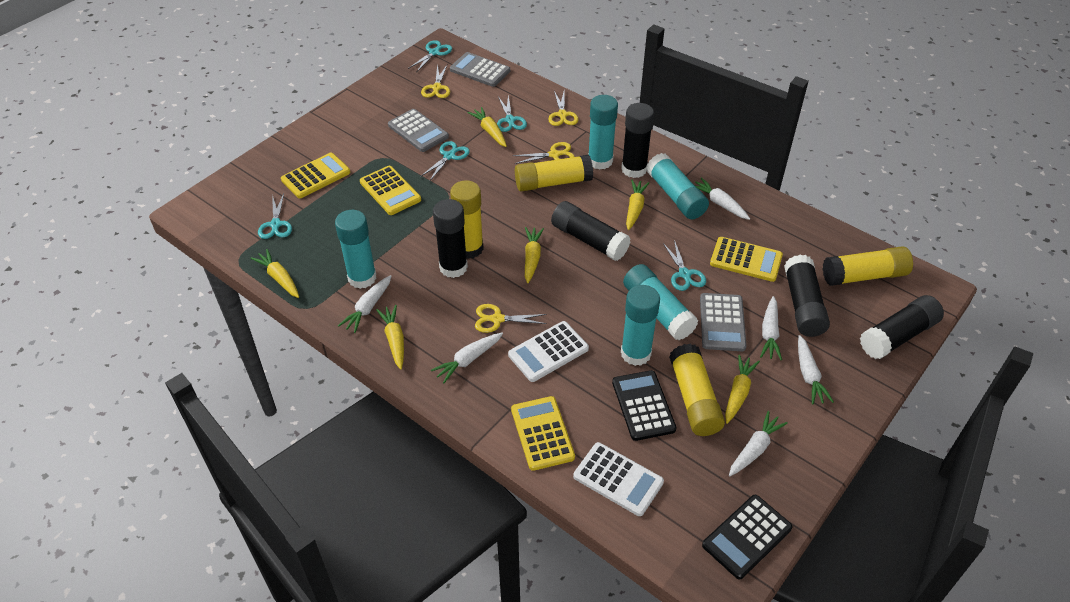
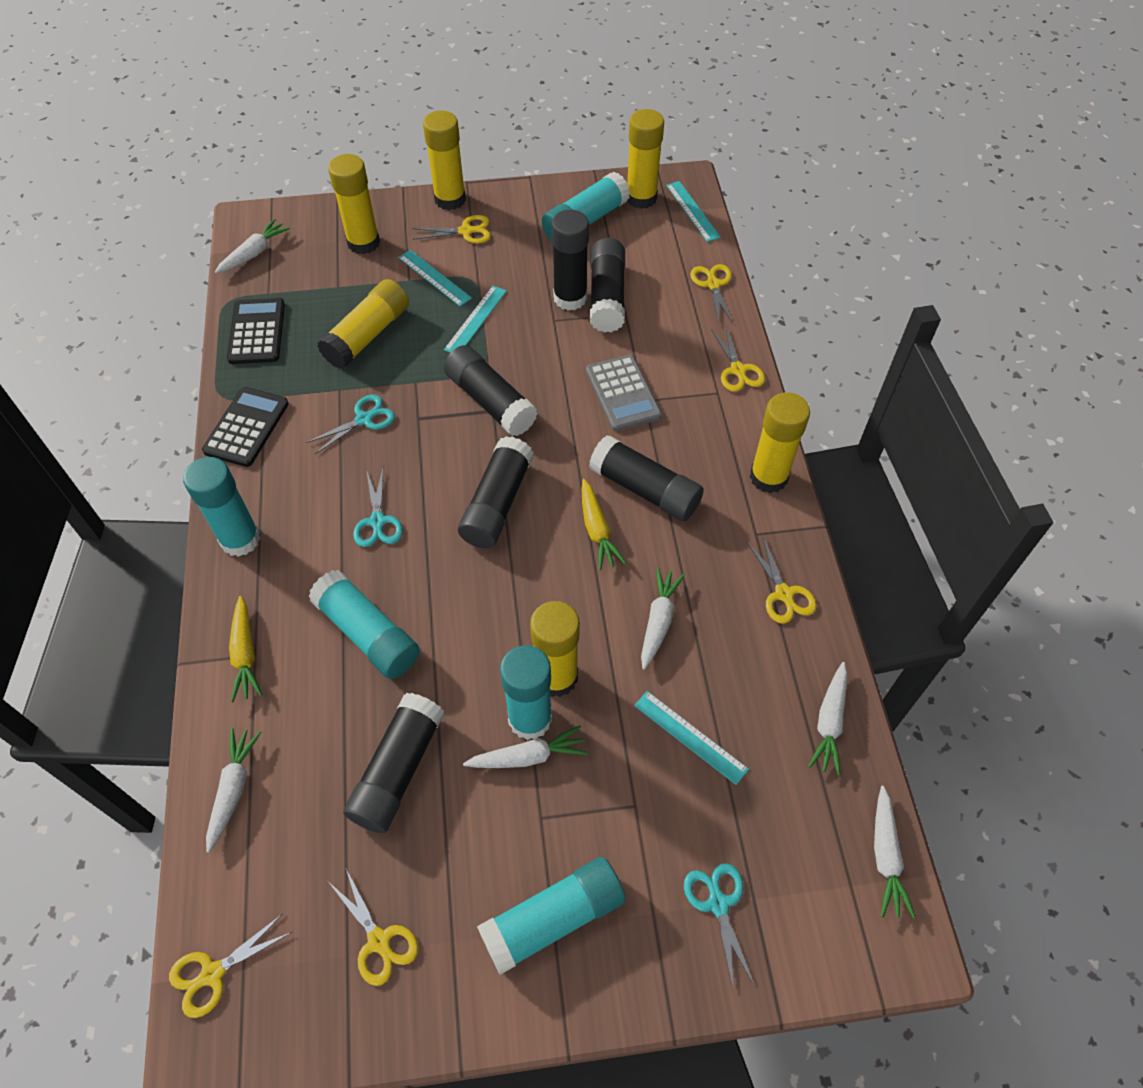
black glue stick: [433,199,468,278] [551,201,631,261] [621,103,654,178] [784,255,830,337] [860,295,944,359] = 5 -> [343,693,445,833] [444,345,538,436] [458,436,534,548] [551,210,589,311] [589,435,704,521] [590,238,625,333] = 6
grey calculator: [388,109,449,152] [450,52,510,87] [700,293,747,351] = 3 -> [586,355,662,431] = 1
turquoise ruler: none = 0 -> [398,250,472,306] [444,286,507,353] [634,691,749,785] [666,181,721,242] = 4
turquoise scissors: [258,193,292,239] [408,40,452,71] [420,141,470,182] [497,95,527,132] [663,240,706,291] = 5 -> [306,394,395,454] [353,468,403,547] [684,863,755,992] = 3
white calculator: [508,321,589,382] [573,442,664,516] = 2 -> none = 0
yellow calculator: [281,153,350,198] [360,166,421,215] [511,396,575,471] [710,237,783,282] = 4 -> none = 0
yellow carrot: [250,249,299,298] [376,305,404,370] [467,107,507,147] [525,227,544,283] [626,180,649,230] [725,355,760,424] = 6 -> [229,596,262,702] [582,479,626,570] = 2
yellow glue stick: [450,180,484,259] [515,155,593,191] [669,344,725,436] [822,246,913,286] = 4 -> [317,279,409,369] [328,154,380,255] [423,110,466,210] [530,601,580,697] [627,109,664,209] [750,393,810,493] = 6
yellow scissors: [421,64,450,98] [475,304,547,333] [513,142,575,164] [548,91,578,126] = 4 -> [169,914,292,1018] [329,869,418,986] [412,215,491,244] [690,264,733,323] [711,326,765,392] [747,536,817,624] = 6

